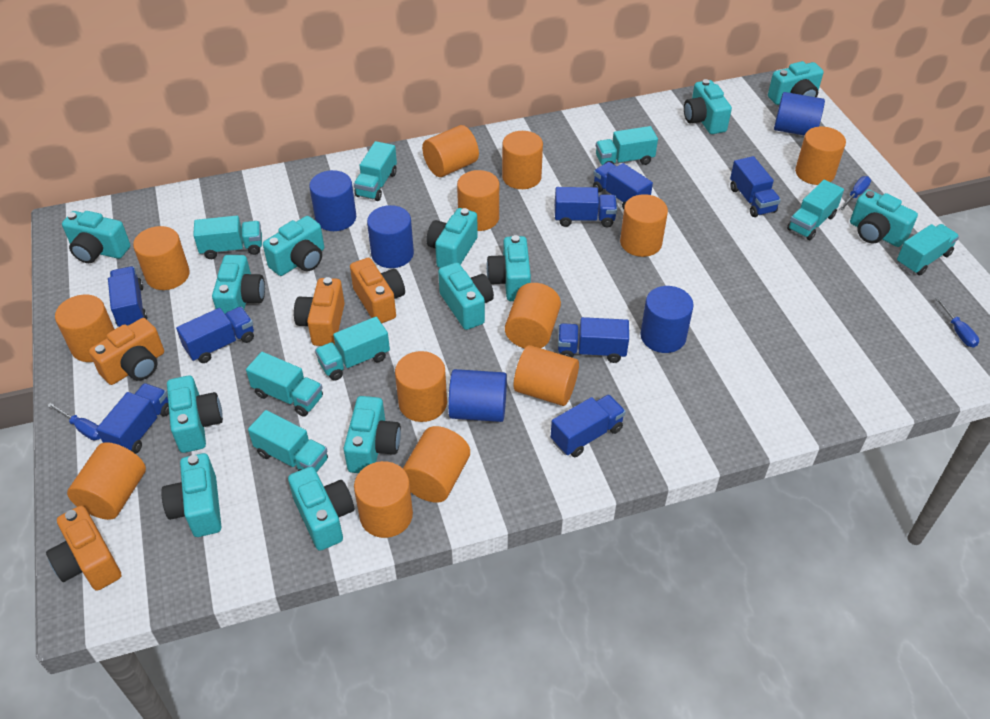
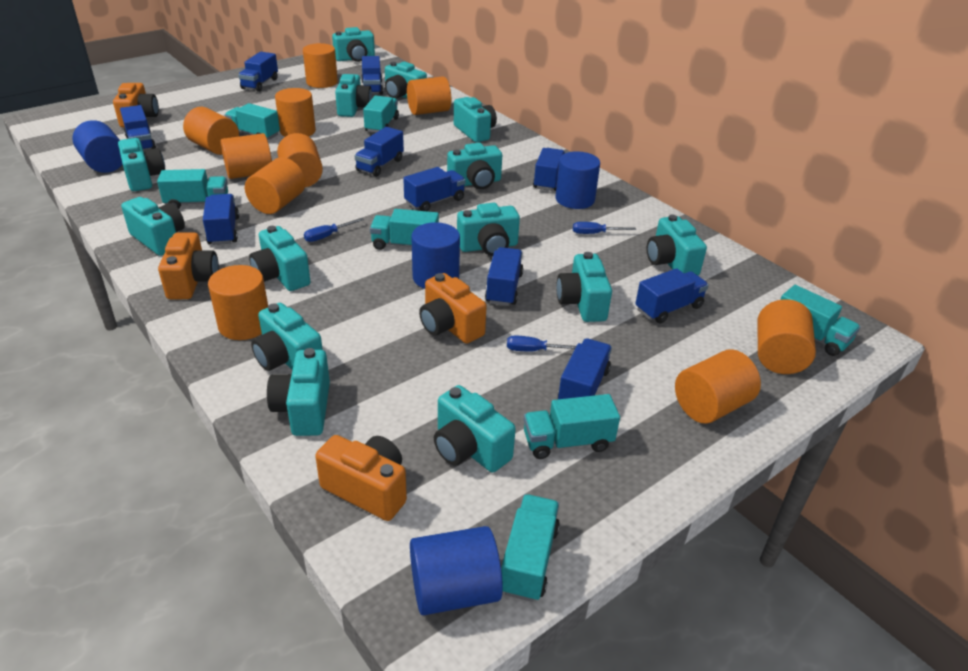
blue cylinder: [309,170,356,231] [367,205,414,268] [448,369,507,422] [640,286,694,353] [774,92,825,136] = 5 -> [72,120,123,173] [410,526,503,615] [411,222,460,289] [555,151,600,209] = 4
blue truck: [96,383,169,454] [108,266,147,327] [176,307,254,363] [551,394,626,457] [555,187,617,227] [558,317,629,363] [593,162,653,209] [730,156,781,217] = 8 -> [120,105,156,150] [203,194,239,245] [238,52,278,92] [355,127,404,177] [361,56,383,95] [403,167,465,211] [485,247,523,306] [533,148,565,191] [558,338,612,399] [635,268,709,323] = 10
orange cylinder: [55,295,115,362] [67,442,146,520] [133,226,190,290] [354,461,413,538] [395,351,447,422] [403,426,470,503] [422,125,479,177] [457,170,499,231] [502,131,543,189] [505,283,561,349] [514,345,579,406] [620,194,668,257] [795,127,846,185] = 13 -> [183,107,239,155] [208,265,268,340] [220,133,272,179] [245,157,306,214] [275,88,316,137] [277,133,323,187] [303,43,338,88] [407,76,451,115] [675,349,761,424] [757,299,816,374] = 10
turquoise camera: [62,211,130,263] [161,453,221,537] [167,376,223,453] [212,255,265,314] [263,216,324,276] [288,467,354,551] [344,396,401,473] [426,208,478,268] [438,262,494,330] [486,235,531,301] [684,79,732,134] [768,61,824,105] [850,189,918,247] = 13 -> [118,138,165,191] [121,197,185,256] [249,226,311,291] [251,303,323,371] [267,348,330,436] [332,27,375,62] [335,74,372,117] [385,62,427,99] [434,385,516,472] [447,143,502,189] [454,97,497,142] [457,203,520,256] [556,252,612,322] [647,215,707,276] = 14
turquoise truck: [193,216,262,259] [246,352,323,417] [248,410,328,472] [315,317,390,380] [354,141,397,201] [596,126,658,165] [787,180,844,240] [897,224,959,276] = 8 -> [157,169,228,209] [224,103,280,140] [363,95,399,133] [370,209,439,250] [501,494,560,602] [523,394,620,459] [780,285,860,356] = 7

